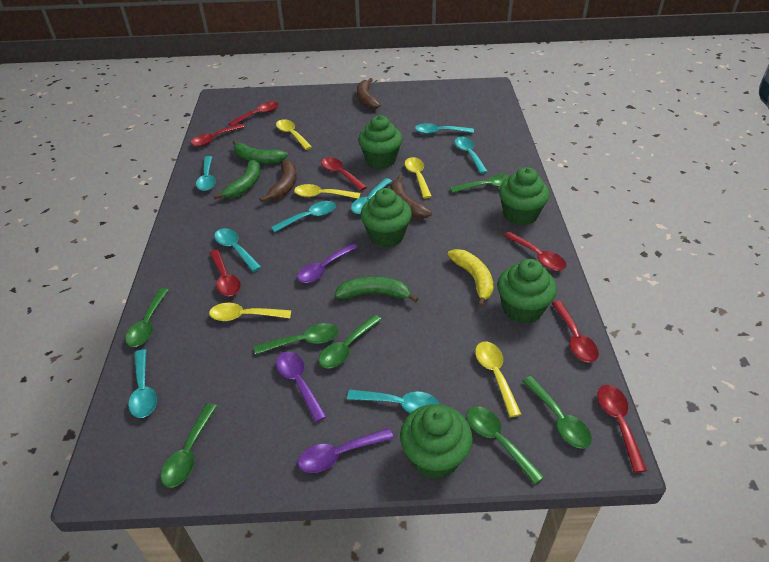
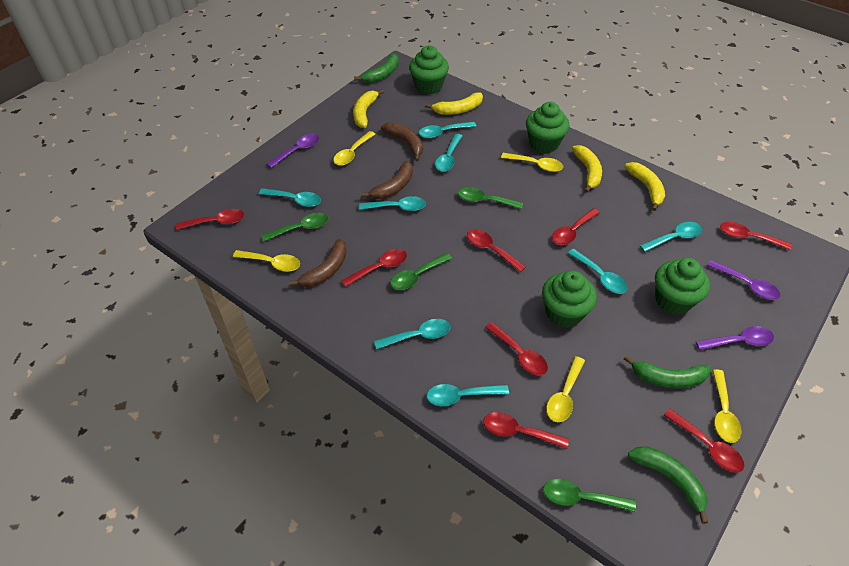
green cupcake: [358,115,403,169] [360,188,412,248] [400,404,473,480] [497,259,557,324] [499,167,550,226] = 5 -> [409,45,449,95] [526,102,569,153] [542,271,597,328] [655,258,710,315] = 4
green spoon: [125,288,169,347] [161,403,217,487] [254,323,338,355] [319,314,382,368] [450,174,511,193] [466,406,544,484] [522,376,592,449] = 7 -> [261,213,328,241] [391,253,452,290] [458,187,523,209] [543,479,636,512] = 4
red spoon: [191,124,245,146] [209,249,241,296] [228,101,279,126] [321,157,367,191] [504,231,566,271] [552,301,599,362] [597,385,647,473] = 7 -> [176,209,244,230] [341,249,407,287] [467,229,526,272] [483,412,569,449] [485,322,548,375] [552,208,600,245] [664,409,744,473] [720,222,792,250] = 8
yellow banana: [447,249,493,307] = 1 -> [353,89,384,128] [425,92,483,115] [572,145,602,193] [625,162,665,211] = 4

